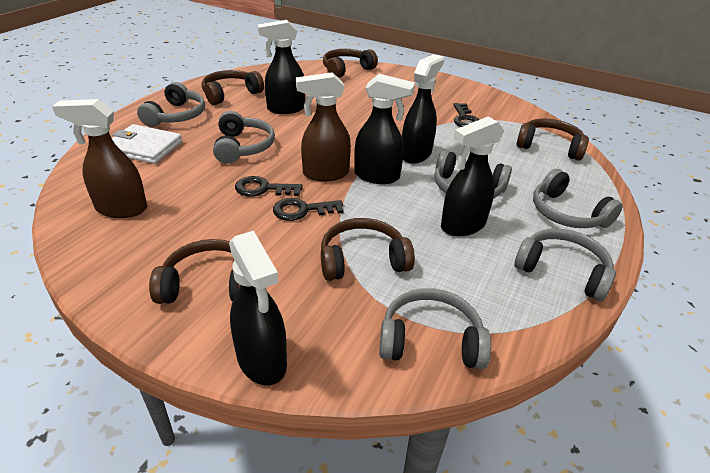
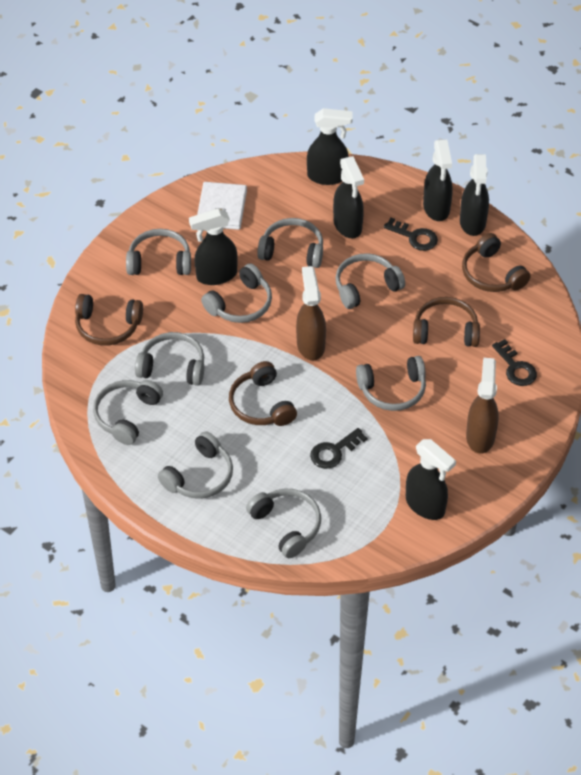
black spray bottle: [229,231,287,385] [257,20,305,114] [354,74,415,184] [402,54,444,164] [441,116,504,237] = 5 -> [189,208,238,285] [307,108,353,185] [333,156,364,238] [406,439,456,520] [423,139,453,221] [460,154,489,236] = 6
brown headphones: [149,239,240,304] [201,70,264,105] [321,218,415,281] [323,49,378,78] [516,118,589,161] = 5 -> [75,294,143,346] [229,361,297,426] [413,297,480,347] [462,233,531,292] = 4
grey headphones: [137,82,205,127] [213,111,275,164] [379,288,491,369] [434,150,512,199] [514,228,616,301] [533,169,623,228] = 6 -> [93,380,163,445] [126,229,191,275] [135,332,204,386] [158,431,233,499] [201,263,272,323] [246,489,321,558] [257,218,323,268] [335,253,405,309] [356,356,426,411] = 9

